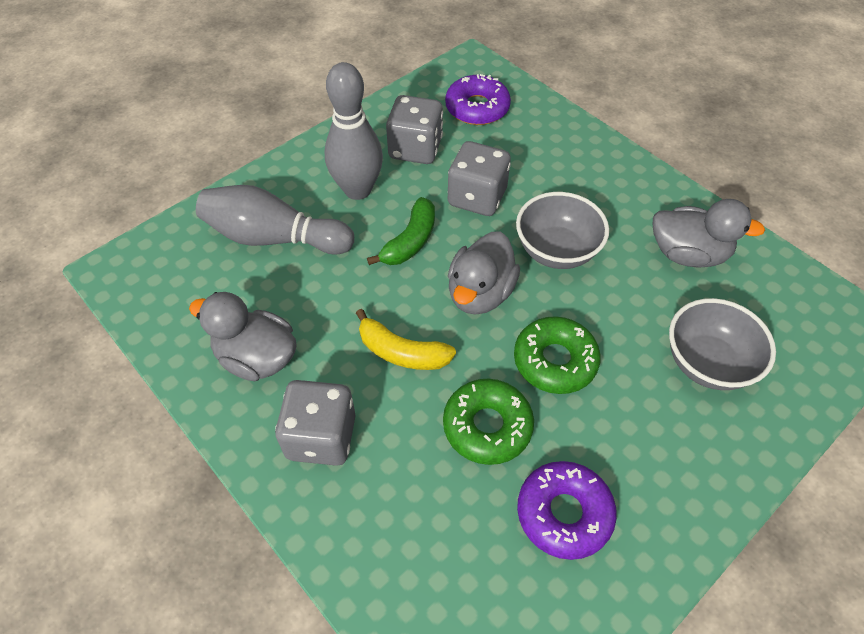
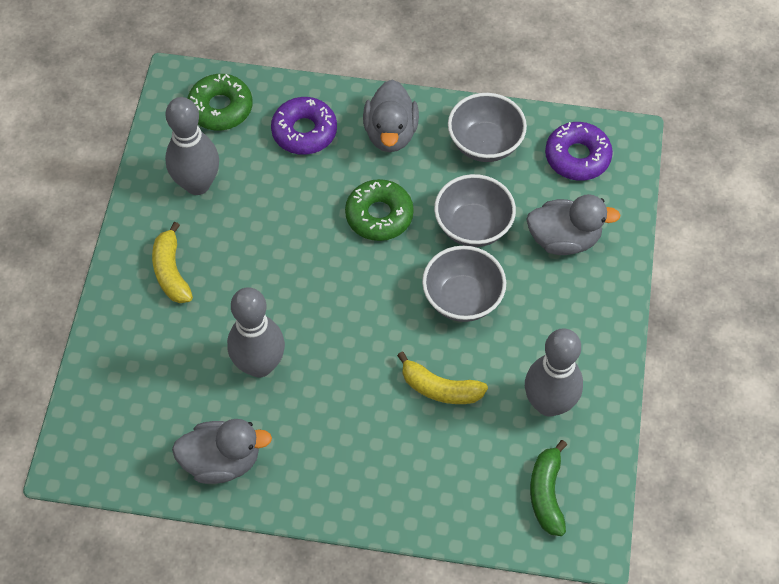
grey bowl: [516,192,609,269] [669,298,776,390] = 2 -> [422,246,506,322] [434,174,516,247] [448,93,527,162] = 3
grey bowling pin: [196,185,354,255] [325,62,383,200] = 2 -> [165,97,219,195] [227,287,285,378] [525,328,583,417] = 3
grey dice: [275,380,355,466] [386,95,443,164] [448,141,511,216] = 3 -> none = 0
yellow banana: [356,309,456,370] = 1 -> [152,222,193,303] [397,352,488,404] = 2

